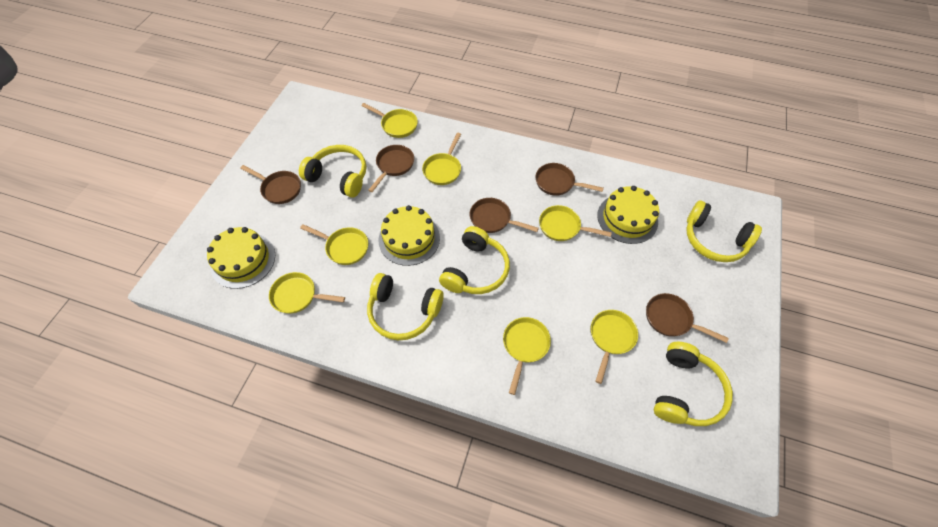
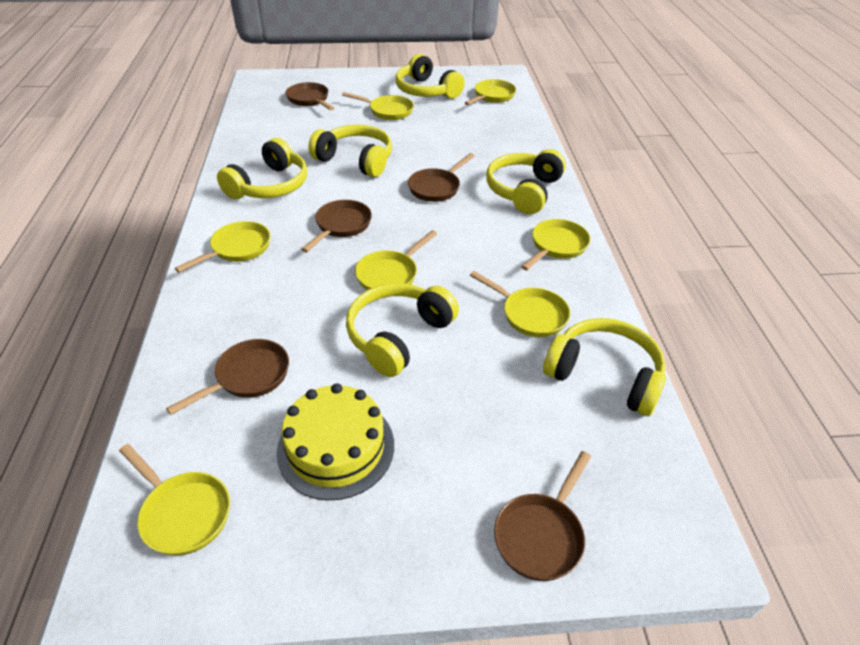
yellow cake: [207,227,275,289] [378,205,440,266] [597,186,659,244] = 3 -> [277,383,394,500] = 1
yellow headphones: [299,145,367,197] [367,273,444,340] [439,226,510,294] [654,342,733,426] [686,200,762,262] = 5 -> [217,138,307,199] [309,125,392,177] [346,283,459,377] [395,54,465,99] [486,149,566,214] [543,318,666,416] = 6

